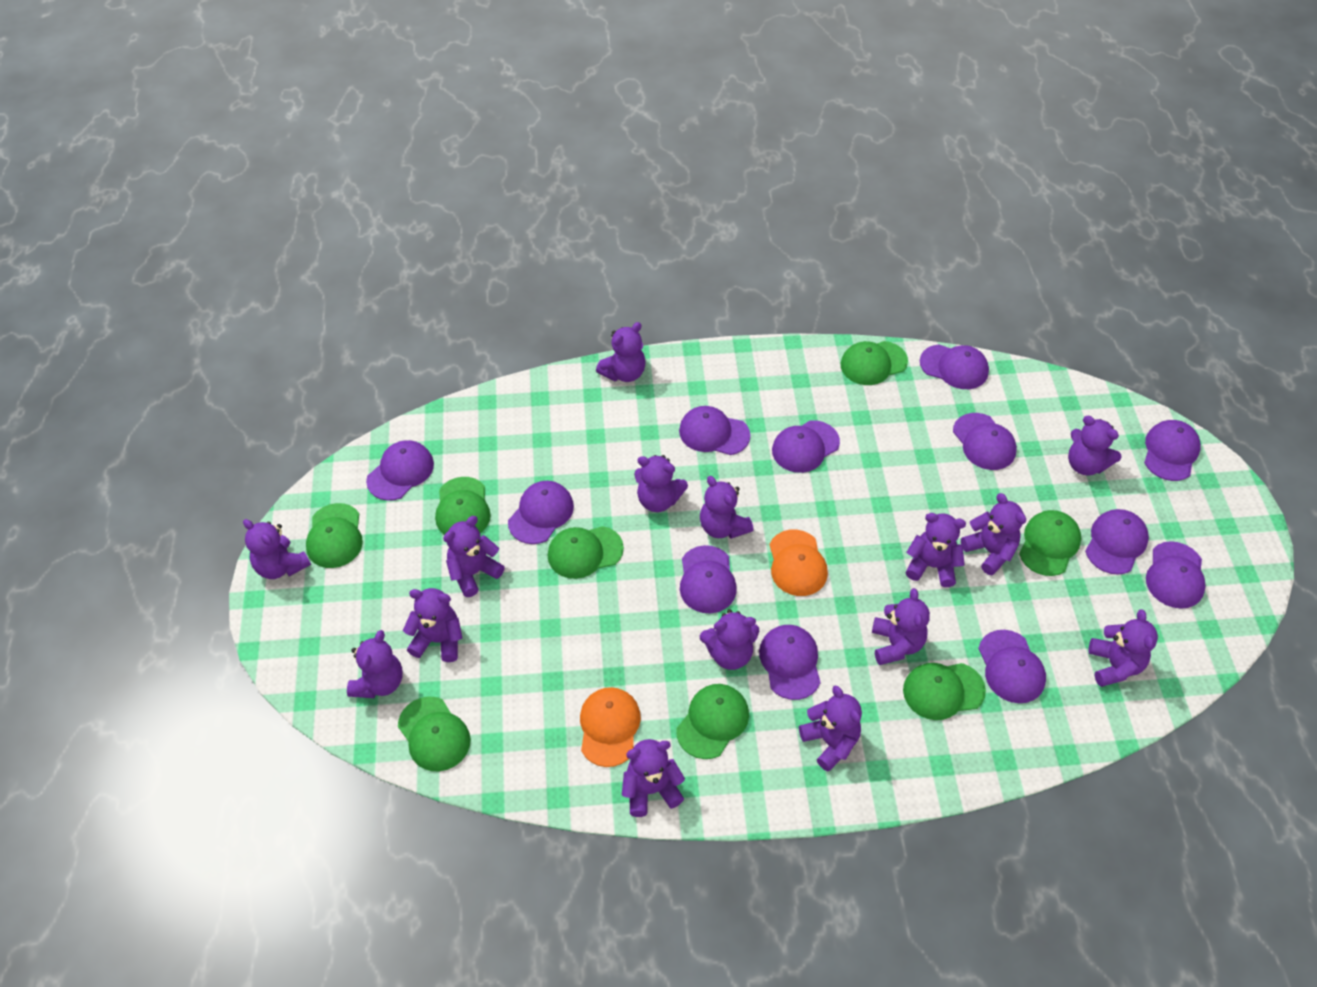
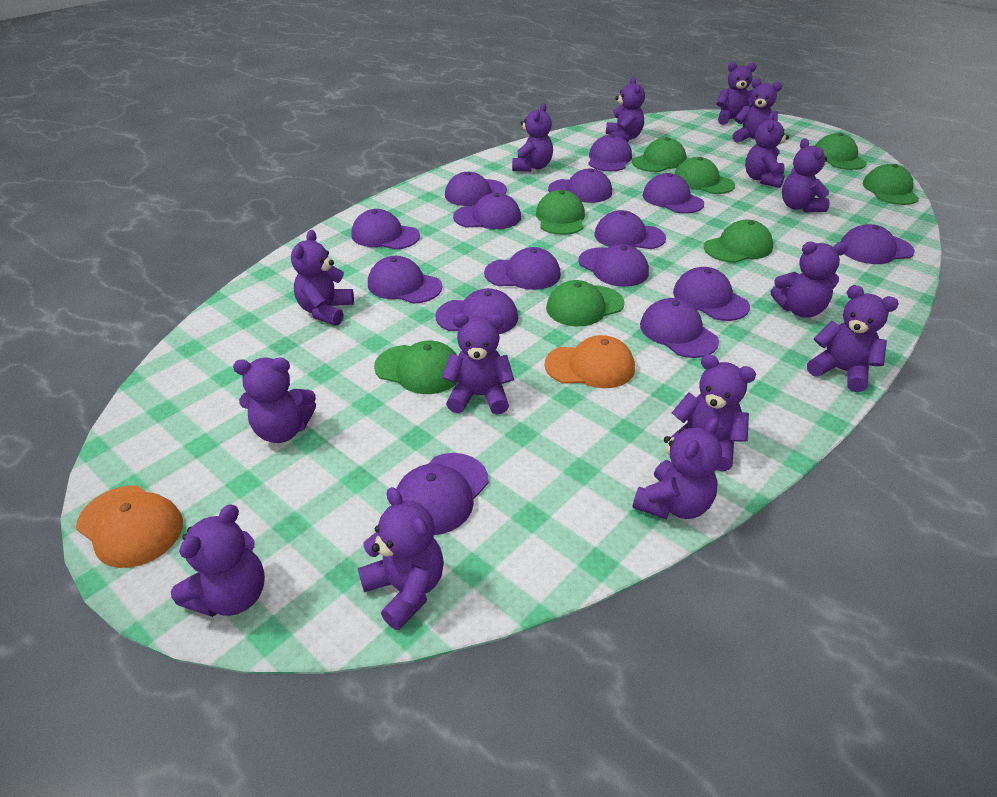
purple cap: [366,440,434,501] [508,481,574,544] [679,406,751,455] [680,545,737,613] [759,625,821,700] [772,420,840,473] [920,344,989,389] [953,413,1017,470] [978,630,1046,703] [1085,509,1149,575] [1144,420,1201,481] [1146,541,1206,609] = 12 -> [351,209,420,250] [368,256,442,304] [396,453,489,535] [435,288,518,334] [445,172,507,206] [453,193,521,229] [484,247,561,290] [548,169,612,203] [578,244,649,287] [588,134,632,171] [595,210,666,249] [640,298,719,358] [642,173,704,213] [673,267,750,321] [840,224,915,264] = 15

